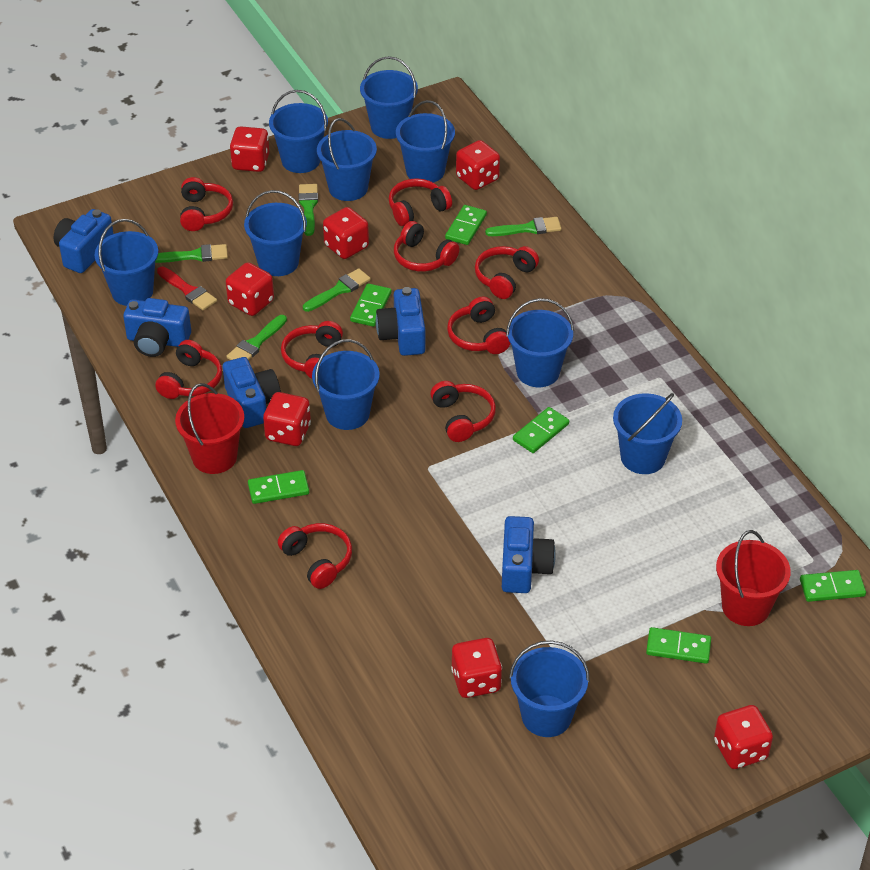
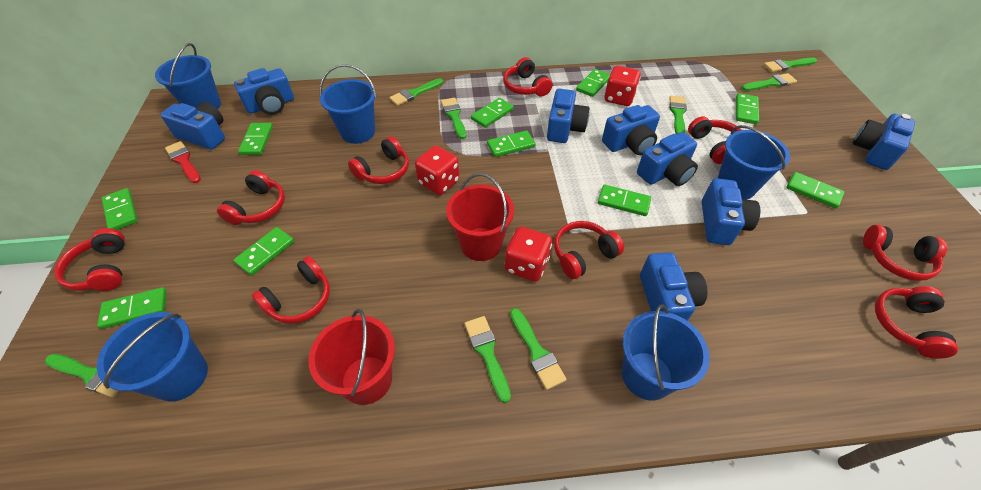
blue bucket: [95,219,158,306] [244,190,307,276] [269,90,328,173] [312,339,380,430] [317,118,377,201] [360,56,418,139] [396,100,455,183] [506,298,574,387] [509,640,590,737] [613,393,682,474] = 10 -> [97,312,208,402] [155,43,221,109] [320,64,377,144] [622,304,710,400] [718,125,790,199] = 5
blue camera: [53,209,114,273] [123,298,191,357] [223,357,281,428] [376,287,425,356] [502,516,556,593] = 5 -> [160,102,225,150] [234,68,294,115] [547,89,589,143] [602,105,660,155] [637,132,698,186] [640,252,707,321] [702,178,760,245] [853,114,915,170] = 8
green brush: [155,244,228,263] [227,315,287,360] [299,184,318,236] [303,268,371,312] [485,217,562,236] = 5 -> [45,354,119,398] [389,78,443,106] [441,98,466,139] [464,316,511,403] [510,308,567,390] [669,96,687,134] [741,73,797,91] [764,58,817,72] = 8
green domino: [248,470,309,504] [350,283,392,327] [445,205,487,245] [513,407,569,453] [646,627,711,664] [800,570,866,602] = 6 -> [97,287,167,329] [102,188,138,230] [233,227,294,276] [238,123,273,155] [471,98,514,128] [487,130,536,157] [576,69,610,97] [598,185,651,216] [736,93,759,124] [786,172,845,209] = 10
red dice: [226,262,274,316] [230,126,269,172] [263,392,311,446] [323,207,369,259] [451,638,502,698] [456,140,500,190] [714,705,773,769] = 7 -> [415,146,459,195] [505,226,552,282] [604,66,641,106] = 3

